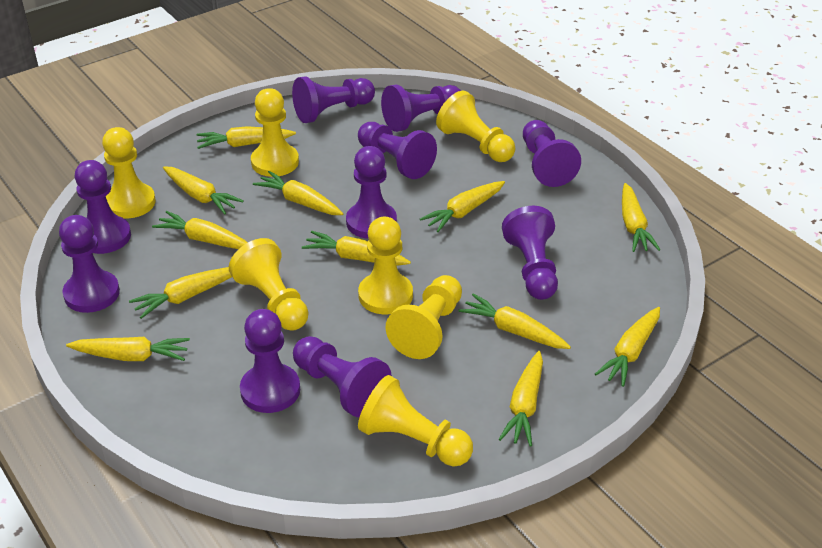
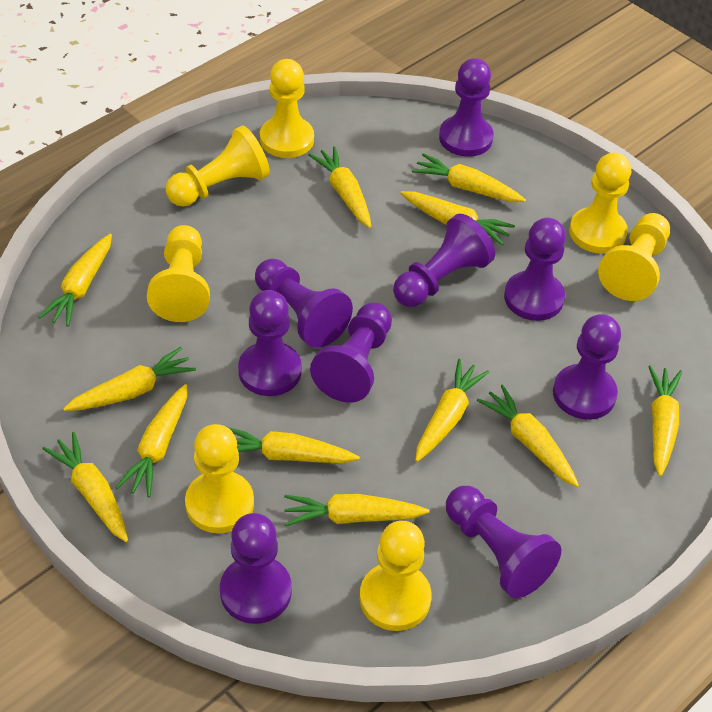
purple pawn: [59,215,120,313] [75,160,131,254] [240,309,300,413] [292,77,375,123] [293,336,392,417] [346,146,397,239] [358,122,437,179] [381,85,461,132] [502,206,558,300] [523,120,581,187] = 10 -> [220,513,292,624] [238,290,302,396] [255,259,353,348] [310,303,392,403] [393,214,495,307] [439,58,493,157] [446,486,561,598] [504,218,566,321] [553,314,621,420] = 9

